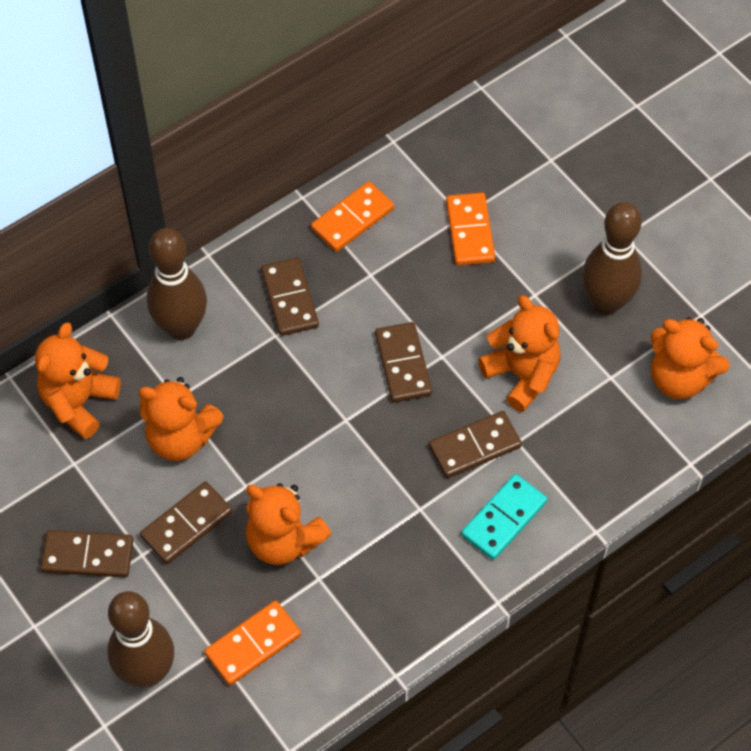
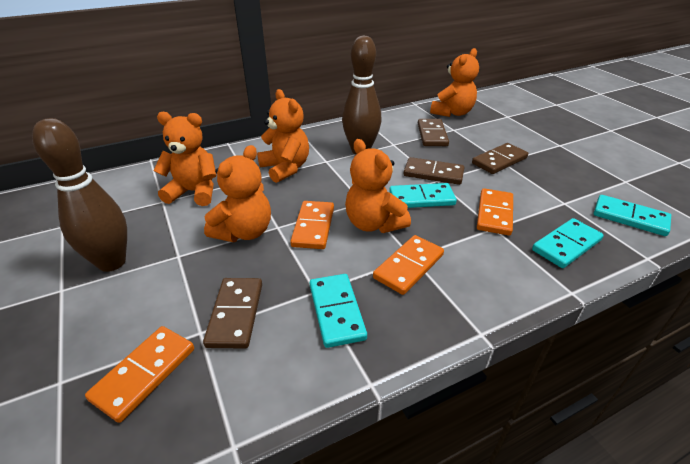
brown bowling pin: [107,591,174,688] [147,228,207,340] [582,202,642,315] = 3 -> [32,118,127,272] [342,36,381,155] = 2
brown domino: [41,530,134,578] [140,481,233,564] [261,258,319,336] [375,322,432,402] [429,411,522,478] = 5 -> [203,278,262,348] [404,157,465,185] [418,119,449,146] [472,143,528,174] = 4
orange domino: [204,601,301,685] [311,181,394,252] [446,193,495,266] = 3 -> [85,326,194,423] [290,201,334,249] [373,235,444,295] [477,188,513,235] = 4
turquoise domino: [461,474,547,560] = 1 -> [310,274,367,348] [389,183,457,208] [532,218,604,268] [594,195,671,236] = 4

